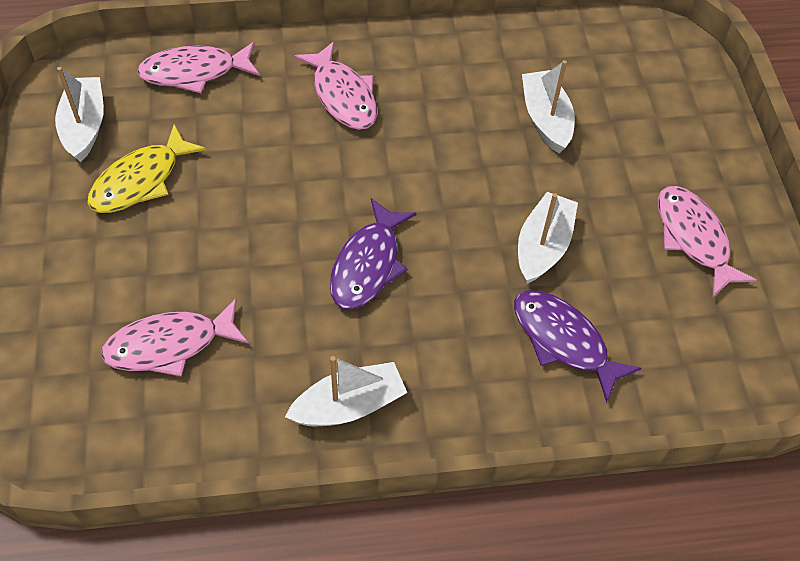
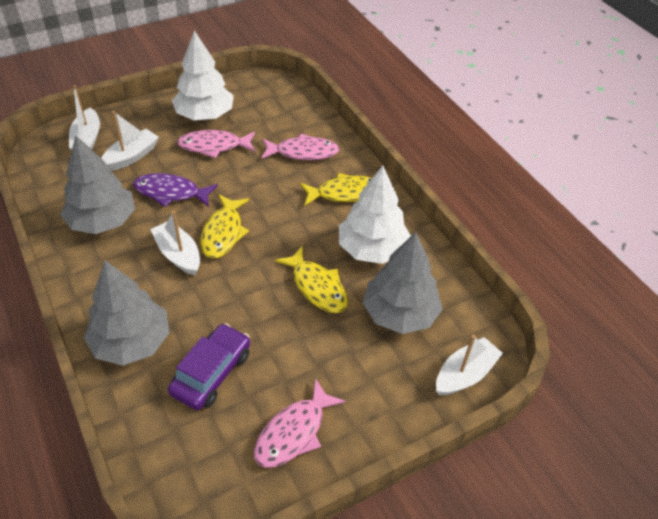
grey tree: none = 0 -> [60,136,135,234] [83,261,170,366] [363,232,443,334] = 3
pink fish: [101,299,249,377] [137,42,260,93] [294,41,377,130] [658,186,757,297] = 4 -> [177,130,255,158] [254,378,346,468] [261,133,339,160] = 3
purple car: none = 0 -> [168,323,250,410] = 1
purple fish: [330,198,416,310] [514,291,641,403] = 2 -> [133,173,218,207] = 1
white tree: none = 0 -> [172,31,234,120] [339,166,411,264] = 2
yellow fish: [87,124,206,213] = 1 -> [200,195,249,259] [275,246,348,313] [300,173,372,205] = 3

